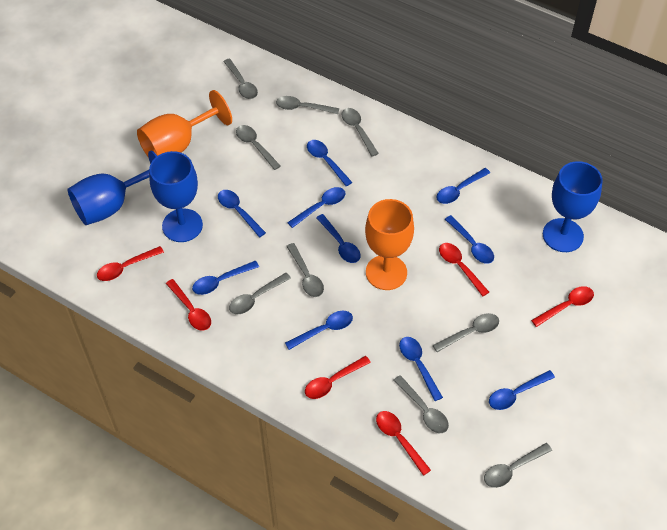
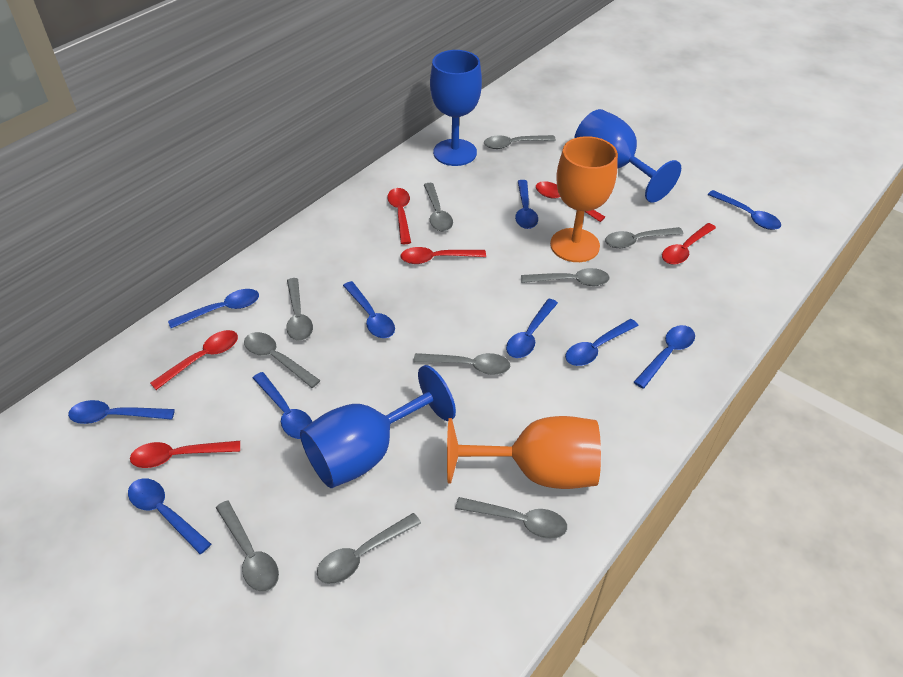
grey spoon: [223,59,258,99] [229,273,291,314] [236,125,281,170] [276,96,339,114] [286,243,324,297] [341,108,379,156] [393,375,449,433] [432,313,499,352] [484,443,552,488] = 9 -> [216,501,279,592] [244,332,320,388] [286,278,313,341] [317,513,421,584] [413,353,510,375] [424,183,453,231] [455,497,567,539] [484,135,556,149] [521,268,610,286] [605,227,684,248] = 10

